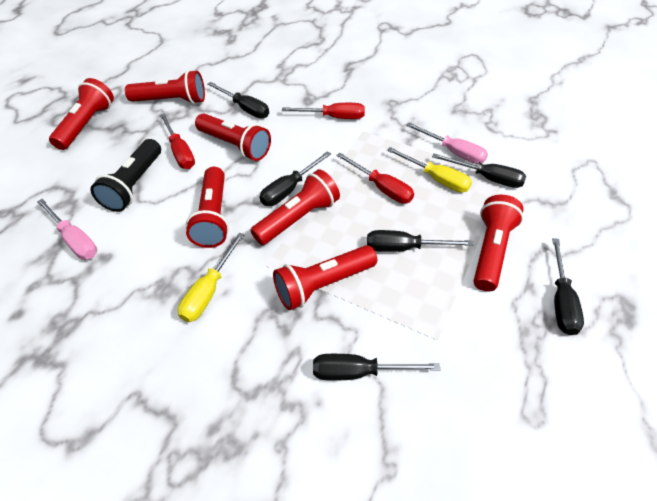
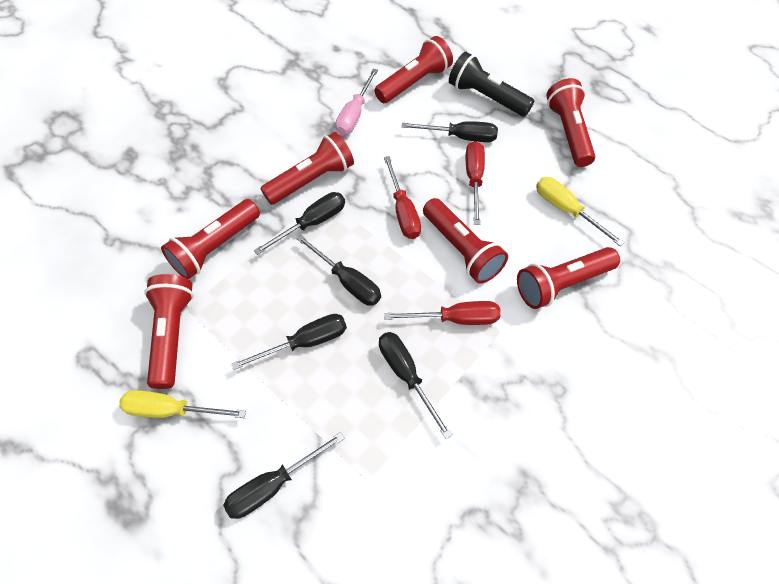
pink screwdriver: [37,199,97,260] [406,123,488,164] = 2 -> [336,69,378,135] = 1

